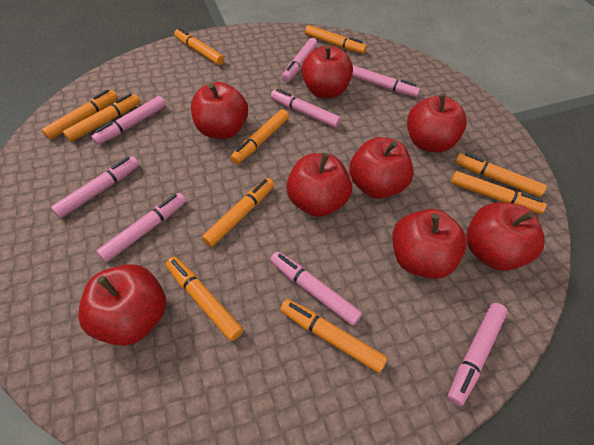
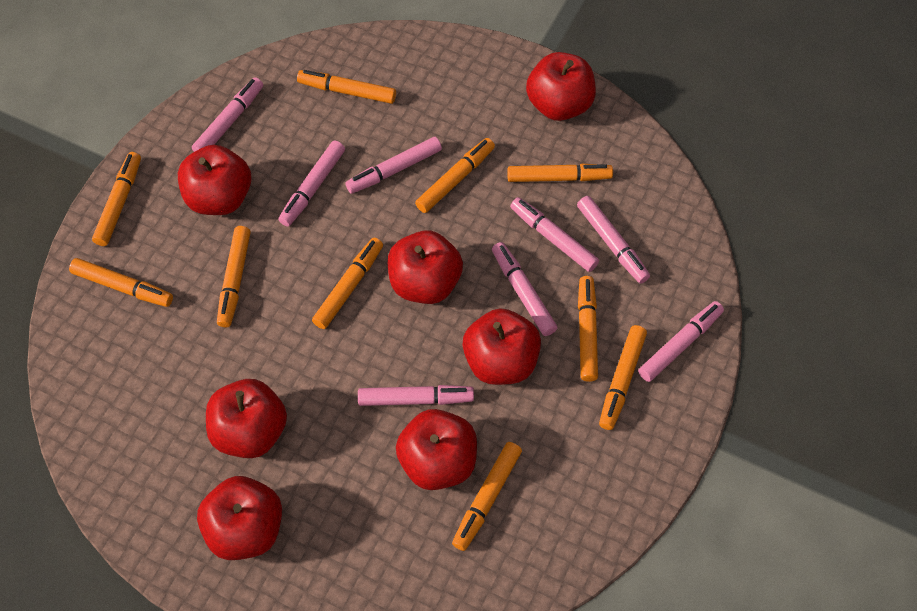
red apple: [78,264,166,346] [191,82,248,139] [286,153,352,217] [302,44,353,98] [349,137,414,199] [393,209,467,279] [407,93,467,153] [466,202,544,271] = 8 -> [178,145,251,215] [197,476,282,560] [206,379,287,458] [388,231,463,304] [396,409,477,490] [463,308,541,385] [526,52,596,121] = 7

